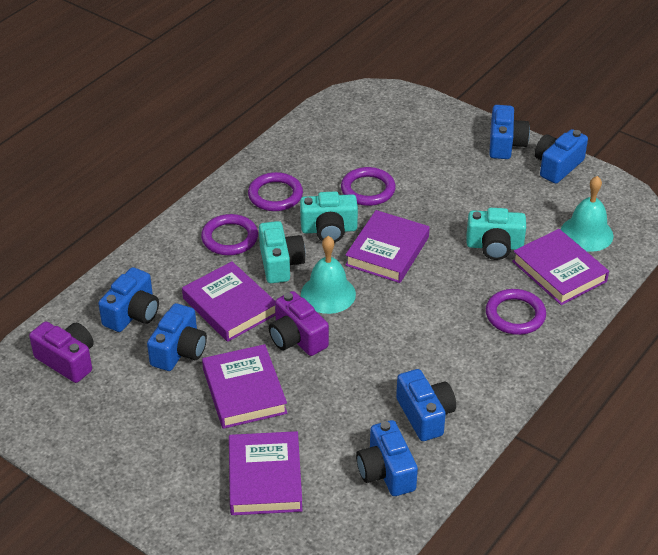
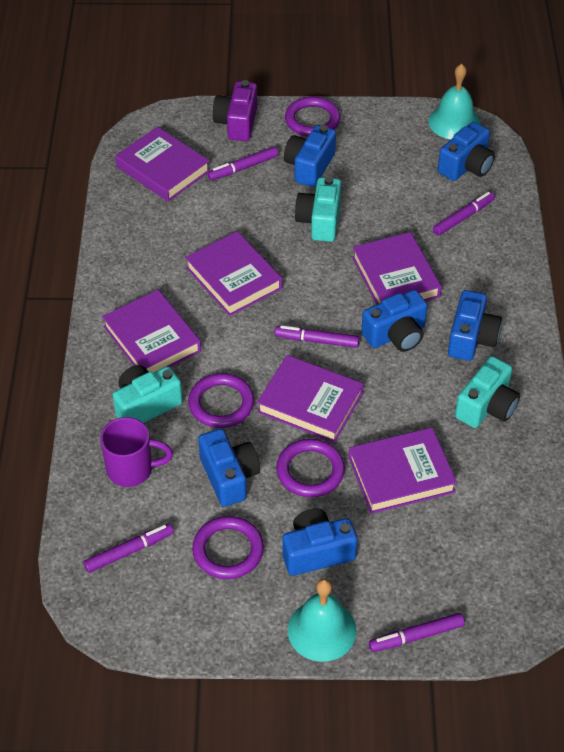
purple book: [182,261,276,342] [202,344,287,429] [229,431,303,515] [345,210,430,283] [512,229,609,305] = 5 -> [102,290,201,372] [115,127,210,202] [185,231,282,316] [257,355,363,443] [349,428,457,514] [352,232,442,305] = 6
purple camera: [29,321,94,383] [269,291,329,356] = 2 -> [213,80,257,141] = 1
purple marker: none = 0 -> [83,524,174,573] [208,147,278,181] [274,325,359,348] [369,613,465,652] [433,192,495,236] = 5
purple mug: none = 0 -> [100,417,173,487] = 1

